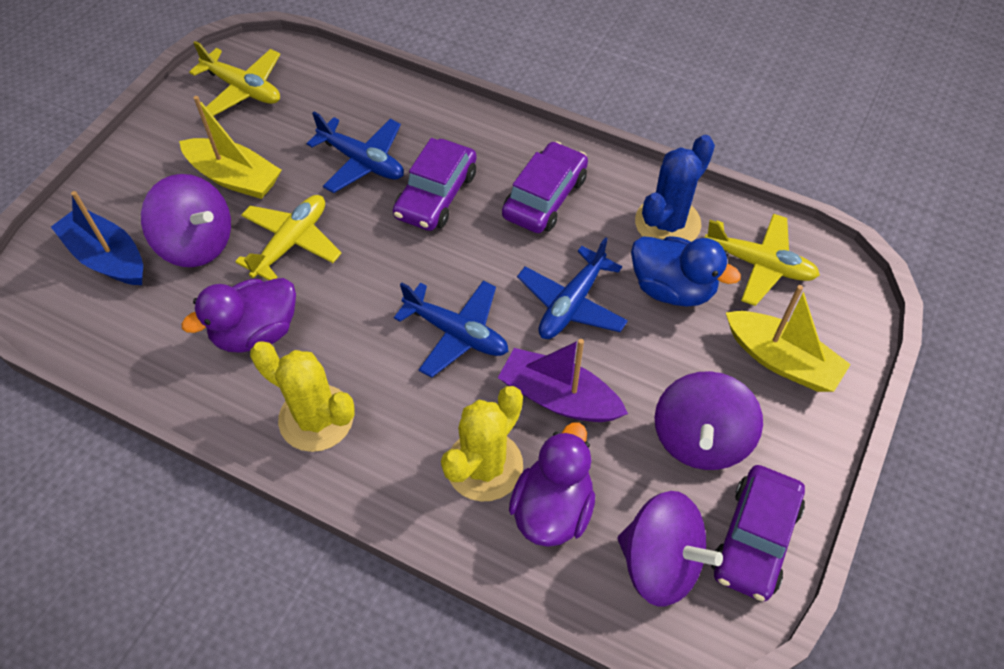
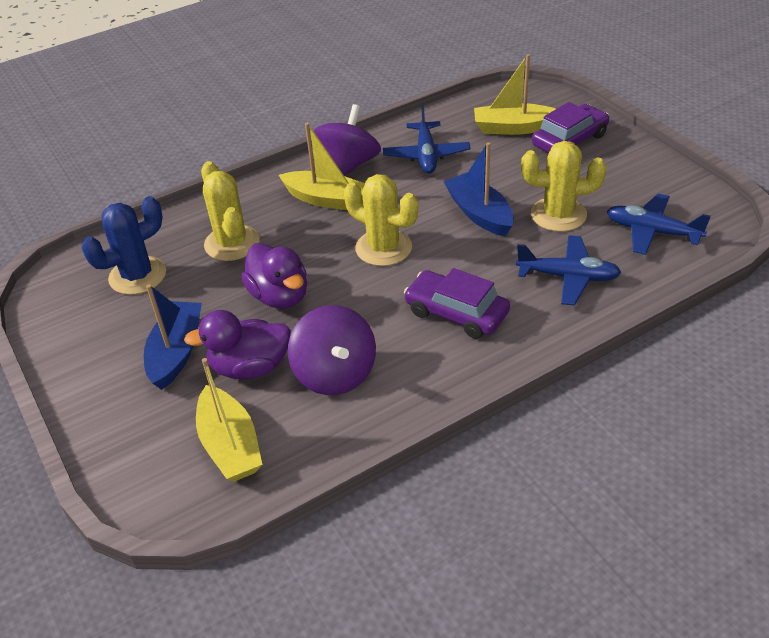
blue boat: [51,191,143,285] = 1 -> [144,284,202,390] [444,142,514,236] = 2
blue duck: [631,236,741,307] = 1 -> none = 0
purple boat: [498,339,628,422] = 1 -> none = 0
purple car: [393,138,476,231] [502,141,588,233] [711,465,805,601] = 3 -> [404,268,510,339] [532,102,609,153] = 2
purple spinning top: [141,174,231,267] [618,491,723,606] [654,371,763,470] = 3 -> [288,305,376,395] [314,104,381,176] = 2
yellow boat: [179,96,282,199] [726,285,851,392] = 2 -> [196,358,262,482] [279,123,365,210] [474,54,555,135] = 3
yellow cactus: [250,341,355,452] [441,386,523,501] = 2 -> [201,161,260,261] [344,174,418,266] [521,141,606,232] = 3
yellow plane: [189,41,280,116] [235,195,342,280] [704,214,820,306] = 3 -> none = 0

